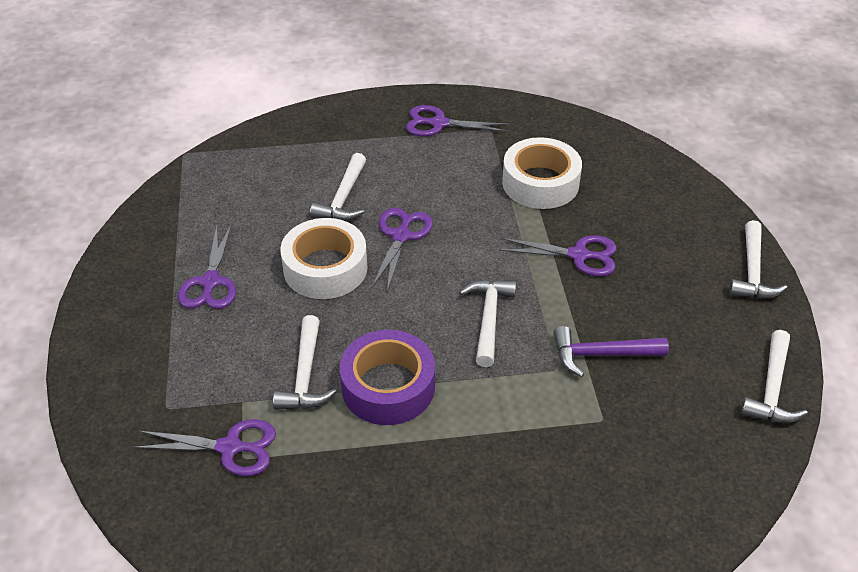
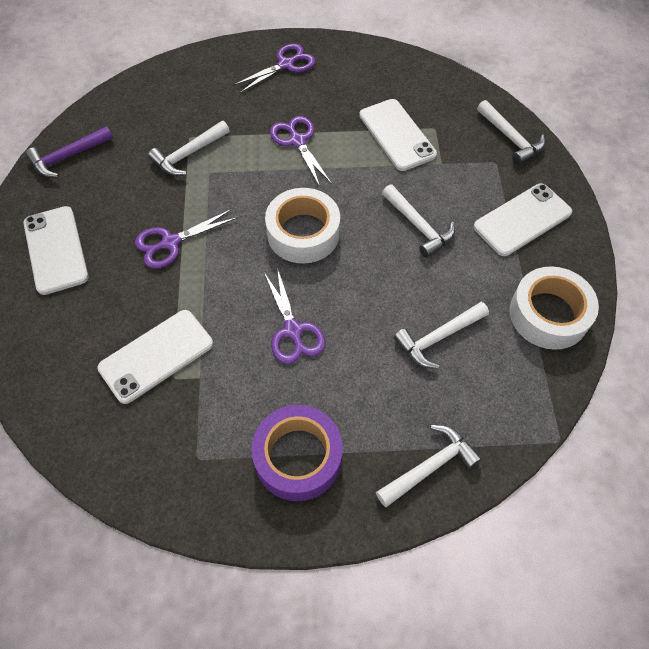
purple scissors: [134,419,276,476] [178,223,236,309] [372,208,433,291] [406,105,510,136] [498,235,617,276] = 5 -> [135,209,238,269] [233,43,316,93] [264,268,326,364] [270,116,332,187] = 4
white phone: none = 0 -> [23,206,88,295] [97,310,213,404] [359,99,437,171] [473,184,572,256] = 4

